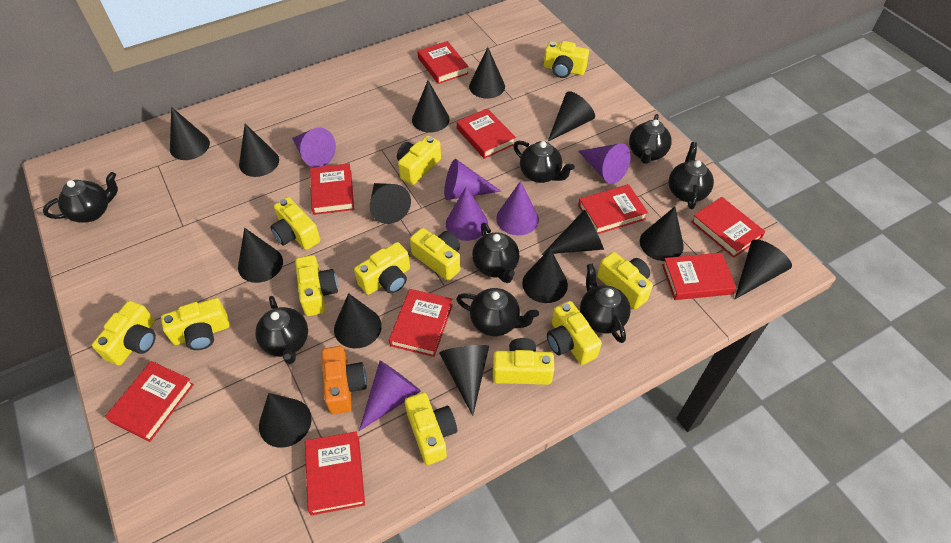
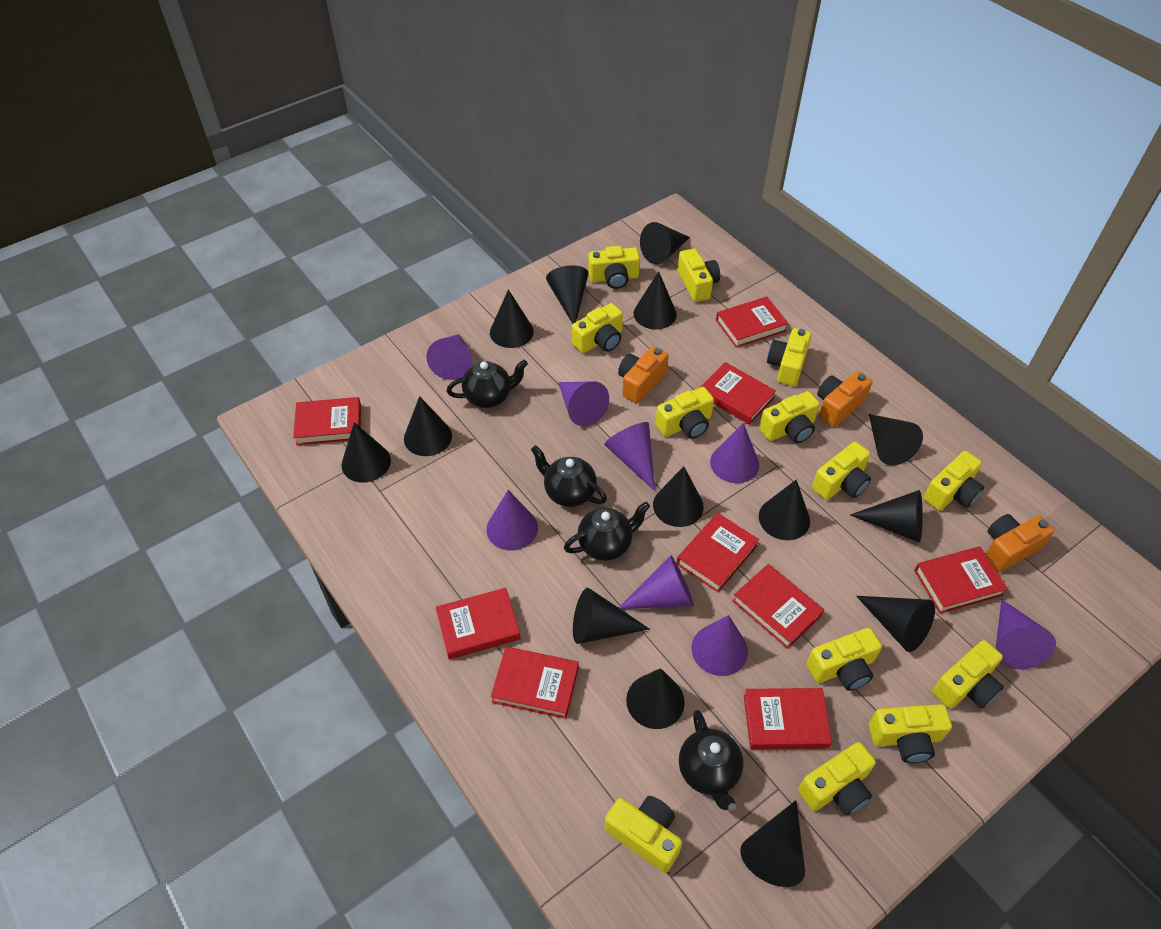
black teapot: [43,172,118,223] [255,296,308,364] [456,288,539,336] [472,223,519,283] [513,141,575,183] [580,264,631,343] [629,114,672,164] [668,142,714,209] = 8 -> [447,360,528,408] [531,445,607,507] [564,502,650,561] [679,710,743,811] = 4
orange camera: [321,346,367,415] = 1 -> [618,346,669,403] [817,371,872,427] [986,514,1055,572] = 3
purple cone: [292,127,336,167] [359,361,421,431] [444,159,501,200] [446,186,488,241] [496,181,539,236] [578,143,631,184] = 6 -> [426,334,473,380] [487,490,538,551] [558,382,609,426] [605,422,655,491] [619,555,694,609] [692,615,748,676] [710,423,759,483] [996,599,1056,669] = 8
yellow camera: [92,301,156,365] [161,298,229,350] [270,197,320,250] [295,255,338,316] [354,242,410,295] [397,135,441,185] [405,392,457,465] [410,228,460,281] [493,338,554,385] [544,41,589,78] [547,301,602,365] [597,252,653,309] = 12 -> [572,303,623,353] [588,246,640,289] [605,796,682,873] [655,387,714,439] [678,249,720,302] [759,391,820,443] [767,328,812,386] [798,742,876,816] [806,628,882,691] [812,442,871,500] [869,704,952,763] [923,451,984,511] [932,640,1004,709] = 13

